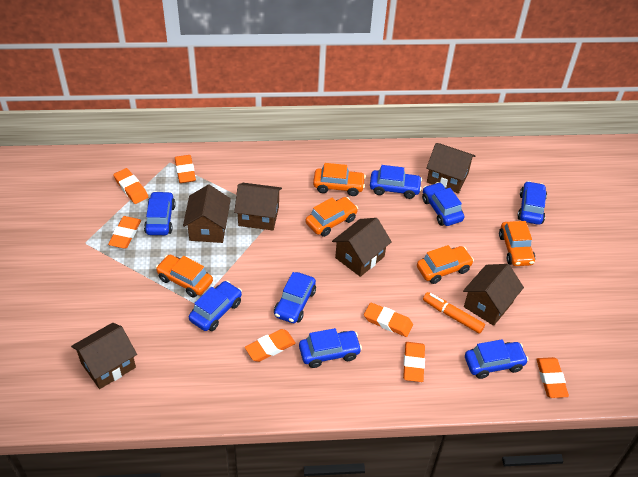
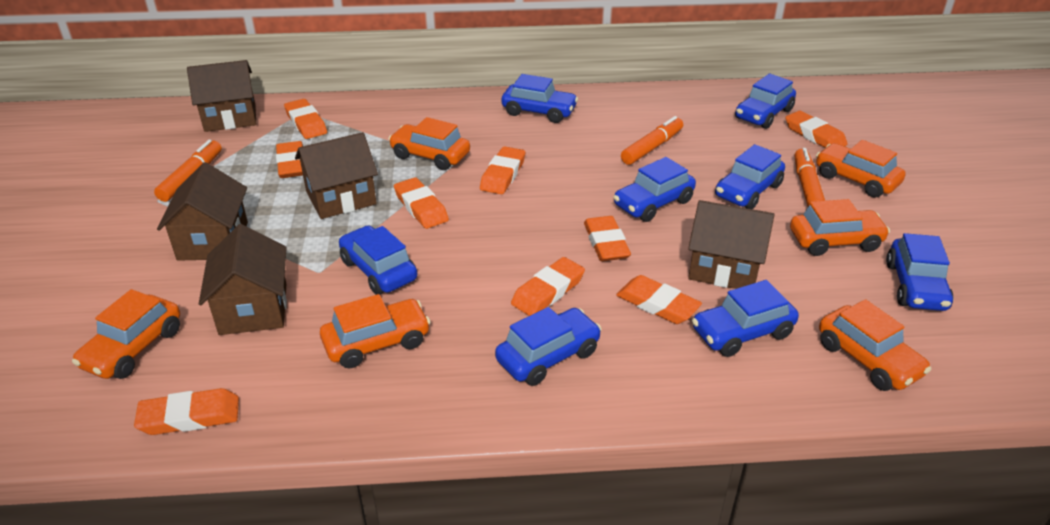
brown house: [71,323,137,389] [183,185,231,243] [234,183,282,230] [332,218,392,277] [426,143,475,193] [463,264,524,326] = 6 -> [157,162,248,261] [187,60,256,132] [199,224,287,335] [295,132,378,219] [688,200,775,289] = 5
orange car: [155,255,213,297] [306,197,358,237] [313,163,366,196] [417,245,474,284] [499,221,535,266] = 5 -> [72,289,180,379] [320,294,431,369] [388,117,470,170] [790,199,890,256] [816,140,906,198] [819,299,931,391] = 6
orange eraser: [108,216,141,249] [113,168,148,204] [175,155,196,183] [245,329,296,362] [364,303,413,337] [403,342,425,382] [536,357,569,398] = 7 -> [134,388,239,435] [276,141,303,178] [284,99,327,139] [394,177,449,229] [480,146,525,194] [511,257,585,316] [584,216,631,261] [616,275,702,324] [785,110,847,148] = 9
orange marker: [423,292,485,334] = 1 -> [154,140,222,202] [621,116,683,165] [794,148,825,207] = 3

